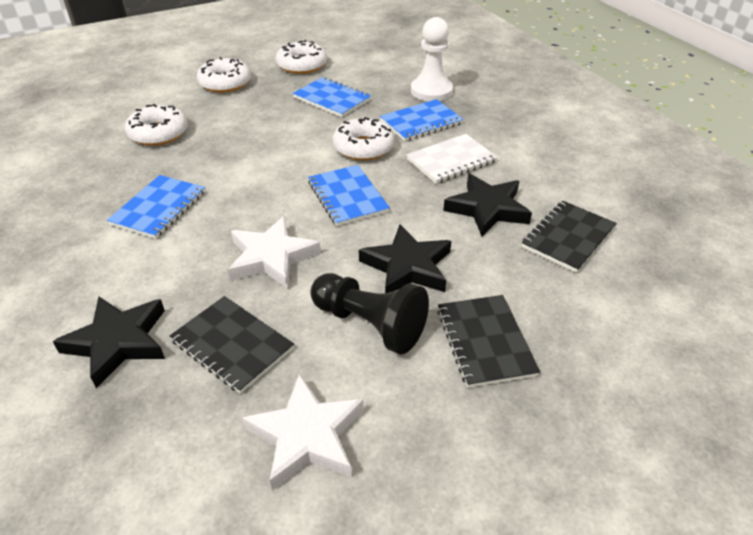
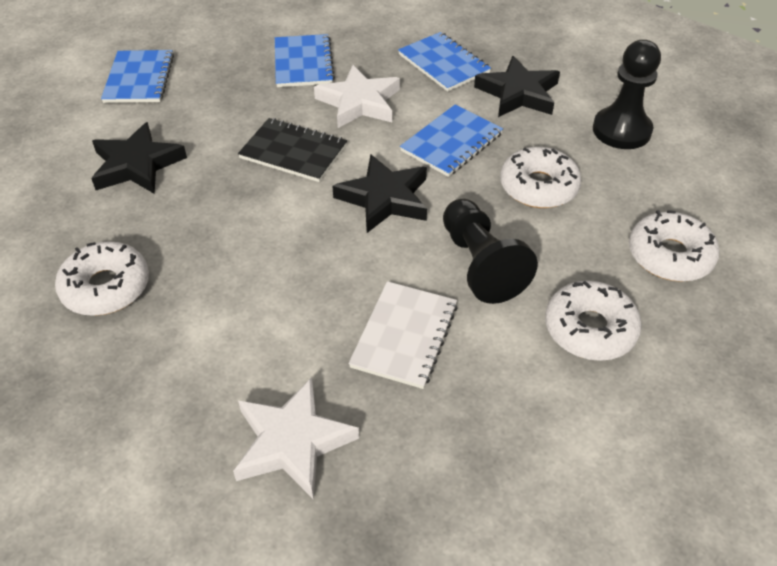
black notebook: [170,296,294,394] [437,295,540,388] [522,201,617,273] = 3 -> [238,118,347,182] = 1
black pawn: [310,273,429,354] = 1 -> [443,199,538,304] [593,40,661,149] = 2
white pawn: [411,17,453,102] = 1 -> none = 0

